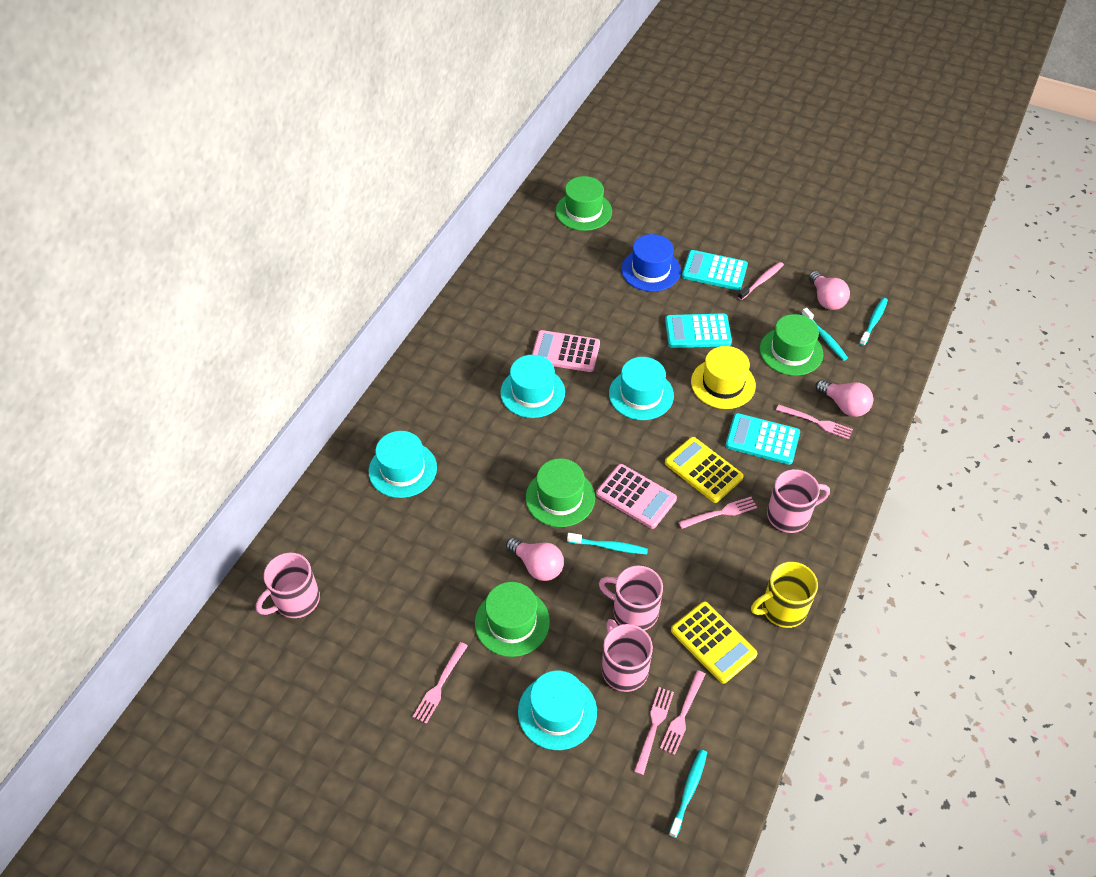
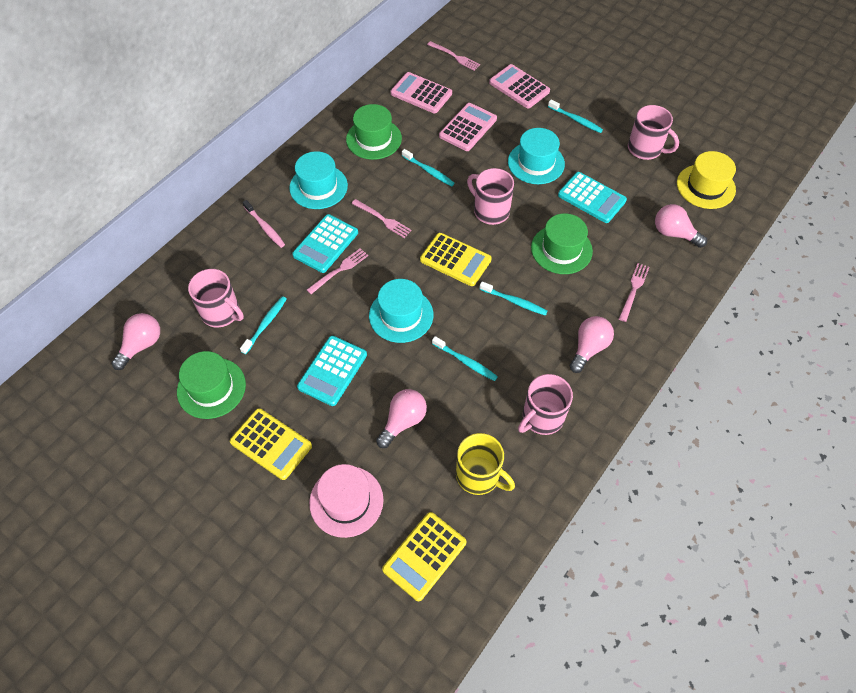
blue hat: [621,234,681,292] = 1 -> none = 0
green hat: [475,582,550,657] [526,458,595,527] [556,176,612,231] [760,314,823,376] = 4 -> [177,351,246,419] [346,104,402,160] [531,213,593,274] = 3
pink calculator: [532,330,600,372] [596,464,677,529] = 2 -> [391,72,452,113] [439,103,497,151] [489,64,550,108] = 3
pink fork: [413,642,468,724] [634,687,674,775] [660,670,706,755] [678,497,757,529] [776,404,853,440] = 5 -> [307,248,368,294] [352,199,412,238] [427,41,480,71] [619,263,649,322] = 4
pink hat: none = 0 -> [309,464,383,538] = 1
pink light bulb: [506,537,564,581] [808,271,850,310] [815,380,873,417] = 3 -> [111,313,160,370] [376,389,427,448] [570,316,614,373] [655,204,707,248] = 4
turquoise hat: [369,431,437,498] [500,355,565,418] [518,671,597,750] [609,357,674,420] = 4 -> [289,151,348,209] [369,279,433,343] [508,128,565,184] = 3
turquoise toothbrush: [567,533,648,554] [669,749,707,838] [802,308,848,361] [859,298,888,346] = 4 -> [240,296,286,354] [402,149,455,186] [432,336,498,381] [480,281,548,316] [548,100,603,133] = 5
yellow calculator: [665,437,744,503] [671,602,757,684] = 2 -> [230,408,312,480] [382,512,466,601] [420,233,492,286] = 3

